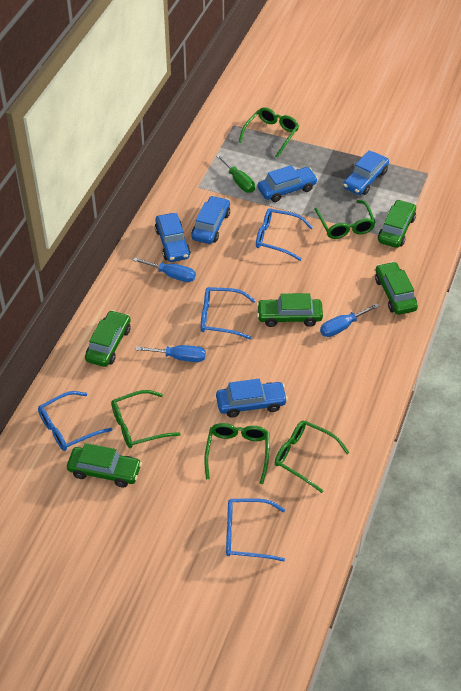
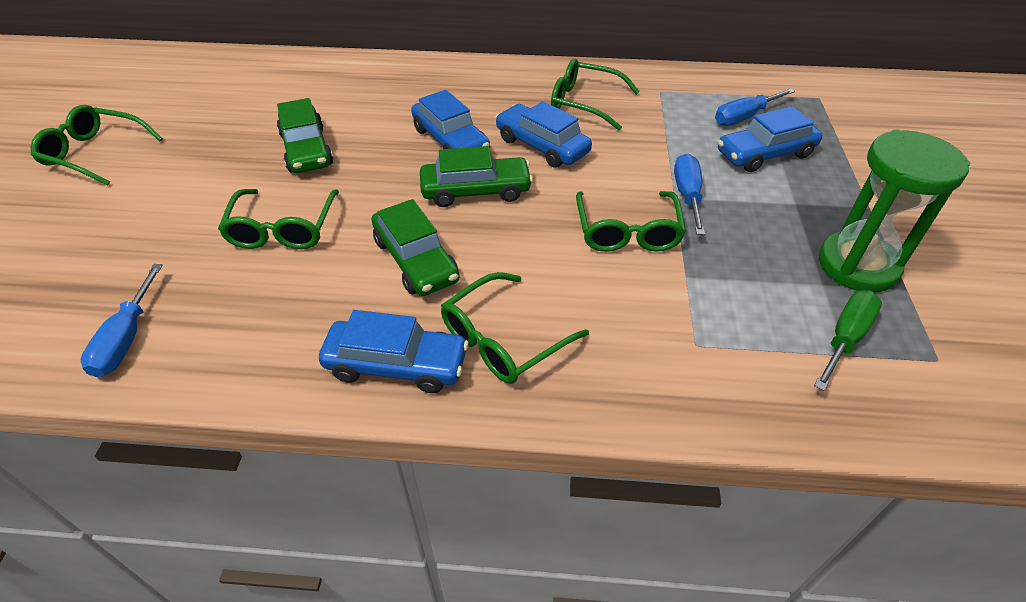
blue car: [155,213,191,262] [191,196,230,244] [216,379,288,418] [257,165,318,202] [343,150,389,195] = 5 -> [319,310,469,393] [411,90,490,149] [495,101,592,168] [718,106,822,172] = 4
blue glasses: [38,391,112,451] [201,287,256,339] [226,498,285,561] [256,209,313,261] = 4 -> none = 0
green car: [67,443,142,488] [85,310,130,367] [257,293,323,327] [375,262,418,315] [378,199,416,248] = 5 -> [277,98,333,173] [372,199,460,296] [420,146,533,207] = 3
green hourglass: none = 0 -> [819,129,970,292] = 1

